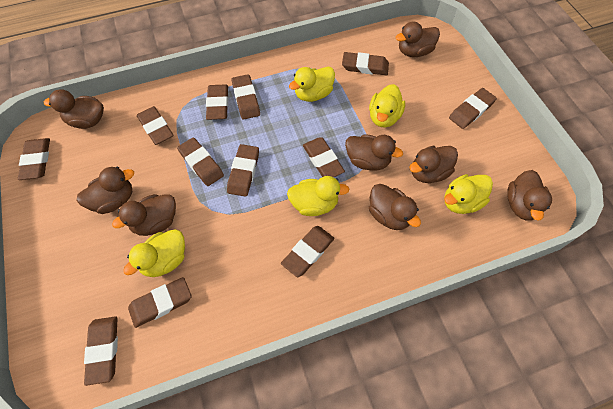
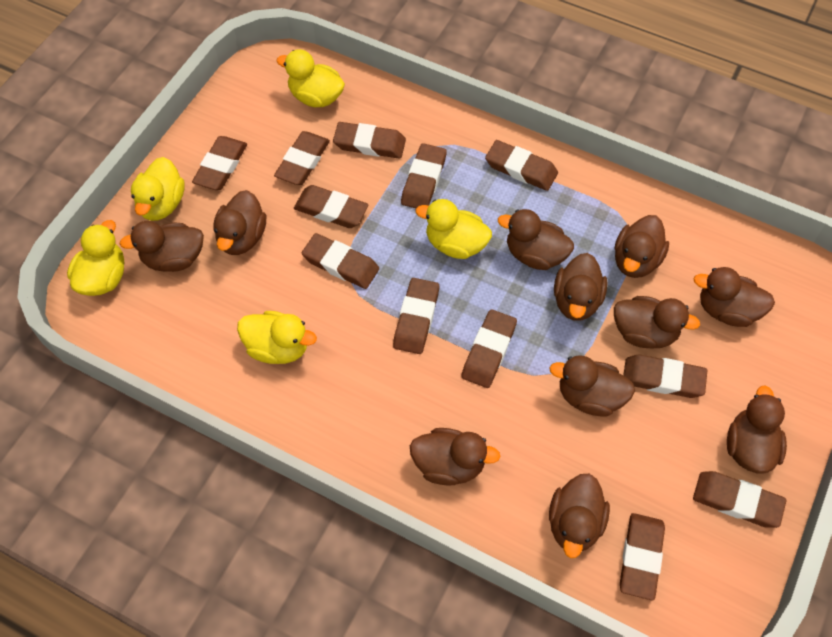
brown duck: [44,89,104,129] [76,167,134,214] [112,194,176,236] [345,135,403,171] [369,184,421,230] [396,22,440,57] [409,146,458,183] [507,170,552,221] = 8 -> [119,221,204,272] [213,190,266,255] [410,428,501,486] [498,209,574,270] [549,474,610,558] [550,355,635,417] [554,253,607,321] [614,296,700,348] [615,215,669,278] [693,267,775,327] [727,386,787,474] = 11

